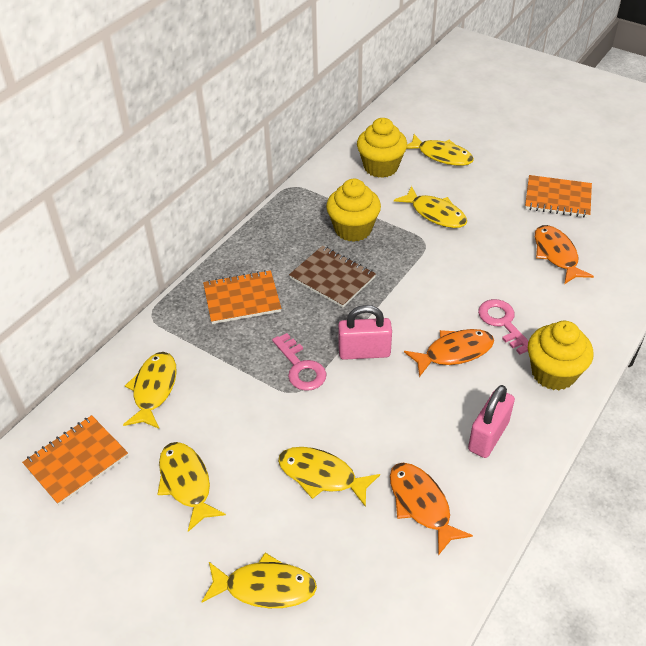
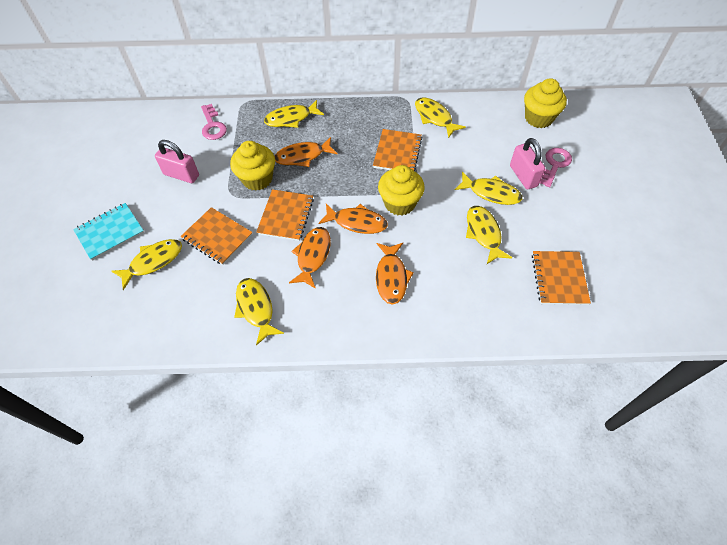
brown notebook: [289,246,376,308] = 1 -> none = 0
orange fish: [390,463,473,556] [404,329,494,377] [535,225,594,284] = 3 -> [275,137,338,167] [289,227,331,289] [318,204,388,234] [376,243,414,305] = 4
orange notebook: [22,415,128,505] [203,270,281,324] [525,175,592,218] = 3 -> [180,207,253,265] [256,189,314,241] [373,129,422,171] [532,251,591,305] = 4
turquoise notebook: none = 0 -> [73,203,144,261] = 1

